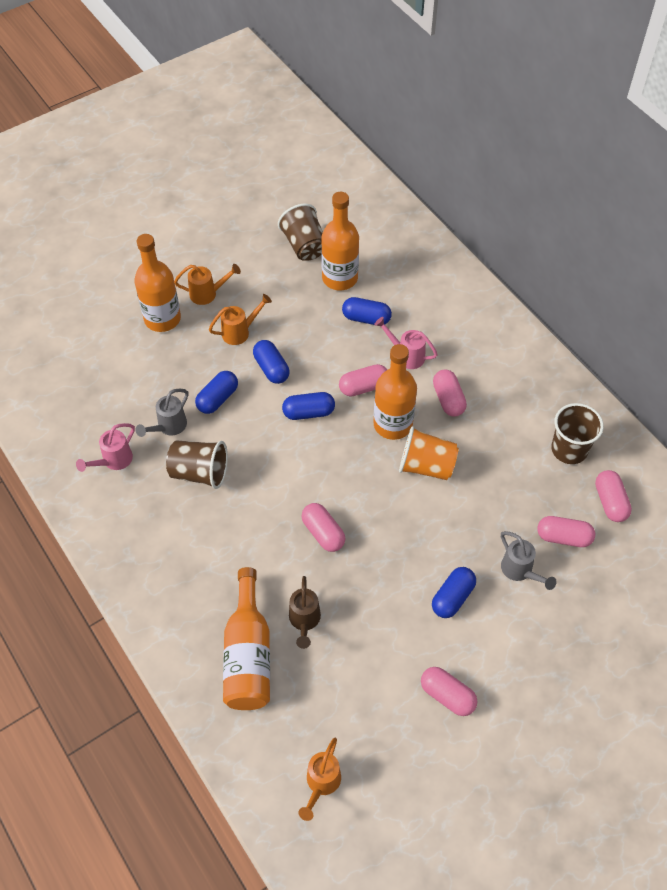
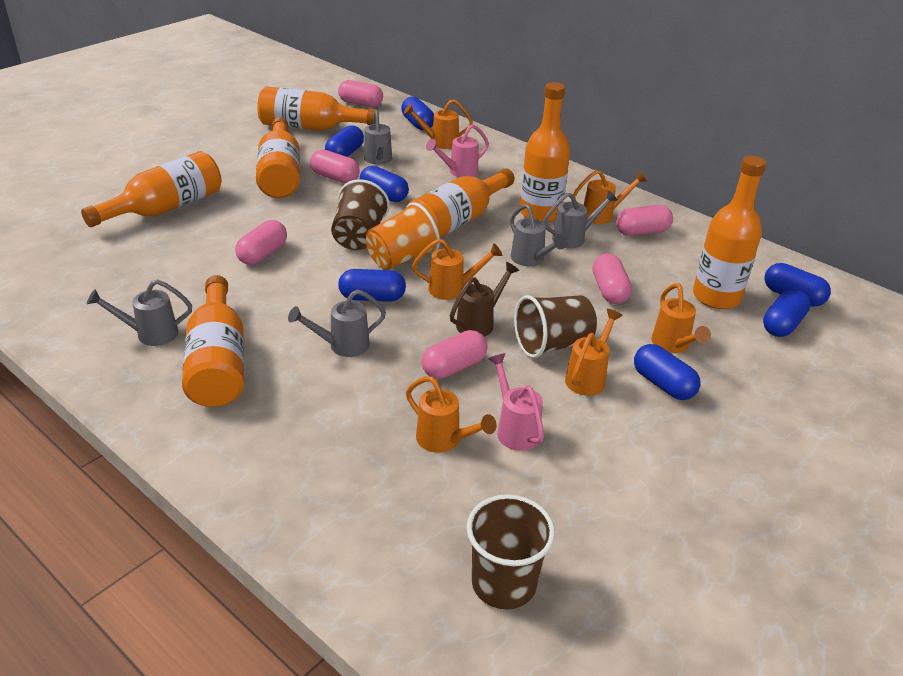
blue capsule: [195,371,238,414] [253,340,290,384] [282,392,335,420] [342,297,392,325] [432,567,476,618] = 5 -> [325,125,364,157] [338,269,406,302] [360,166,409,202] [401,97,434,130] [634,344,701,400] [763,289,811,337] [765,263,831,307] = 7
grey watering can: [136,389,188,437] [501,531,557,590] = 2 -> [87,280,192,346] [288,289,386,357] [364,110,392,165] [510,204,567,266] [543,190,618,248] = 5
orange bottle: [134,234,181,332] [223,567,270,710] [321,192,359,290] [374,344,417,440] = 4 -> [81,151,221,227] [182,275,244,407] [256,117,300,198] [257,86,377,131] [407,168,515,238] [520,82,570,222] [693,156,766,309] = 7
orange watering can: [174,264,241,305] [209,294,272,345] [298,738,341,821] = 3 -> [404,99,473,149] [406,376,497,453] [412,239,503,300] [565,309,623,396] [573,170,647,224] [651,283,711,353] = 6

